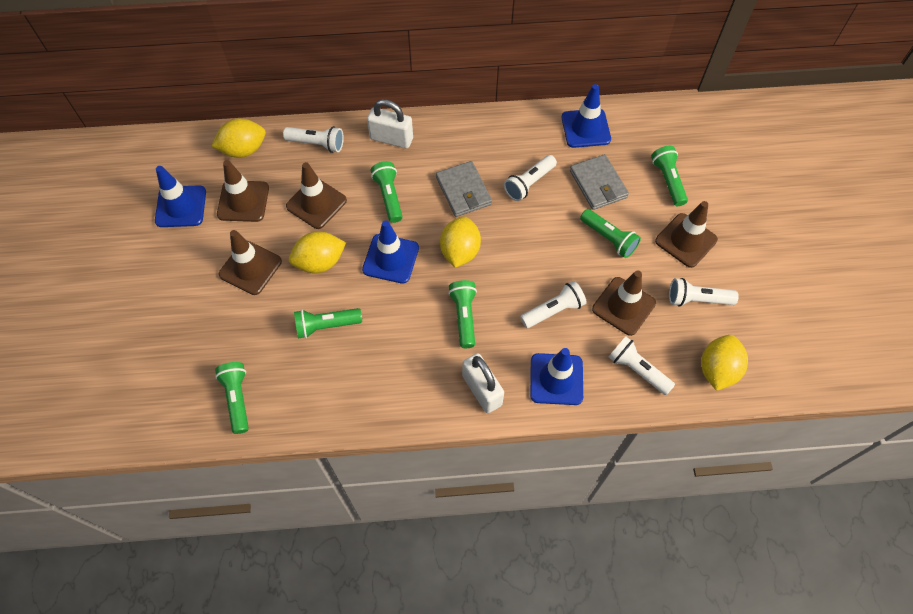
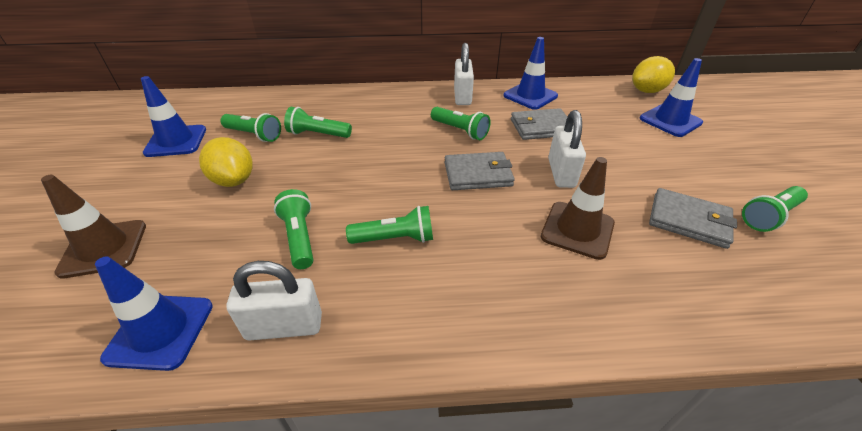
brown traffic cone: [217,160,269,222] [219,230,282,295] [286,162,347,229] [592,270,656,336] [655,201,718,268] = 5 -> [41,175,146,279] [541,157,615,260] = 2
grey wallet: [436,161,492,217] [570,154,629,210] = 2 -> [445,152,515,190] [511,108,574,140] [649,188,737,249] = 3
white flashlight: [283,126,344,153] [504,155,557,201] [520,281,586,328] [609,336,675,395] [669,278,739,307] = 5 -> none = 0
white padlock: [367,99,413,149] [462,353,504,413] = 2 -> [226,261,322,341] [454,43,474,105] [548,110,586,188] = 3
yellow lemon: [212,118,266,158] [289,232,346,273] [440,217,481,268] [701,335,748,391] = 4 -> [199,137,252,187] [632,56,675,93] = 2

